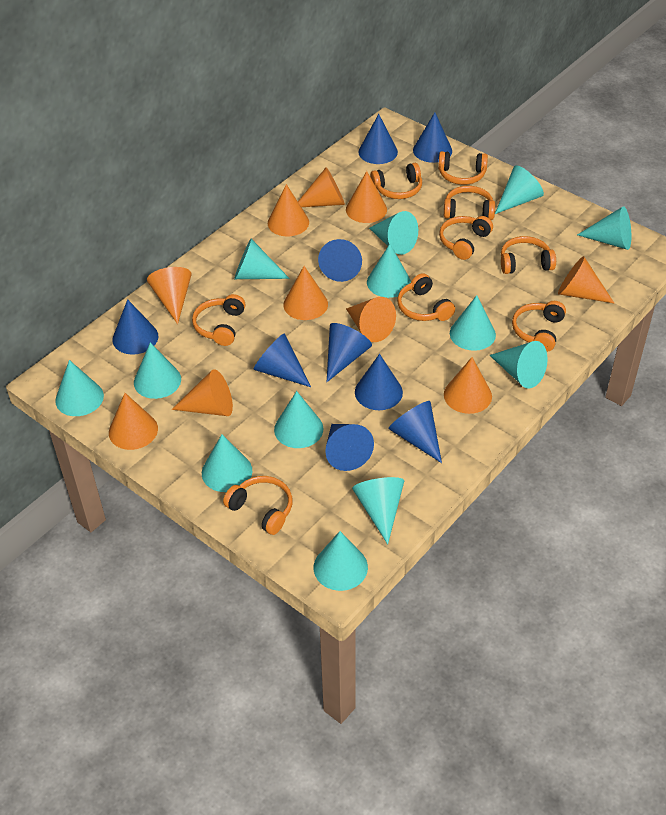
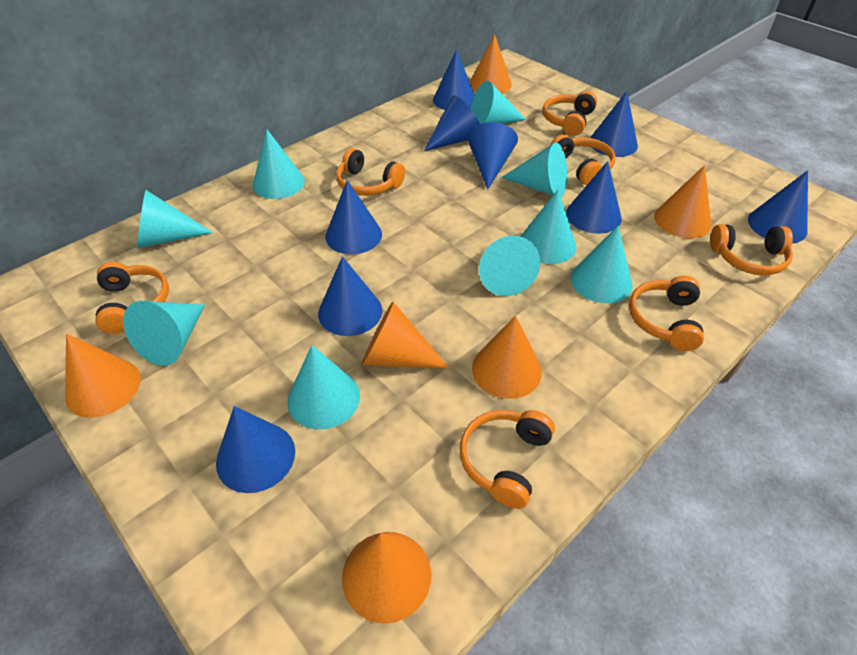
orange cone: [109,393,158,450] [147,267,192,324] [171,369,233,416] [268,184,309,236] [283,266,328,320] [298,167,345,207] [346,171,387,223] [346,297,396,342] [444,357,492,414] [558,256,614,303] = 10 -> [65,334,141,418] [342,532,431,623] [362,302,449,369] [470,34,512,93] [472,316,542,399] [654,165,711,238] = 6
orange headphones: [192,294,245,346] [223,476,292,535] [370,163,422,199] [397,273,455,321] [438,151,488,185] [439,216,493,260] [444,186,495,220] [501,236,556,274] [512,301,566,352] = 9 -> [95,262,169,334] [336,148,405,196] [460,410,555,509] [543,91,597,136] [550,134,615,185] [629,276,704,351] [710,224,793,275] = 7
turquoise cone: [55,360,104,416] [134,342,181,399] [202,434,252,492] [234,239,290,279] [274,391,324,448] [314,531,368,591] [352,477,404,544] [367,244,411,298] [369,211,418,255] [450,295,496,351] [489,341,548,389] [495,165,544,214] [577,206,631,250] = 13 -> [123,301,205,366] [137,190,213,248] [253,129,305,199] [287,345,360,430] [470,81,526,124] [479,236,540,296] [501,142,567,197] [520,190,576,264] [570,226,633,303] = 9

